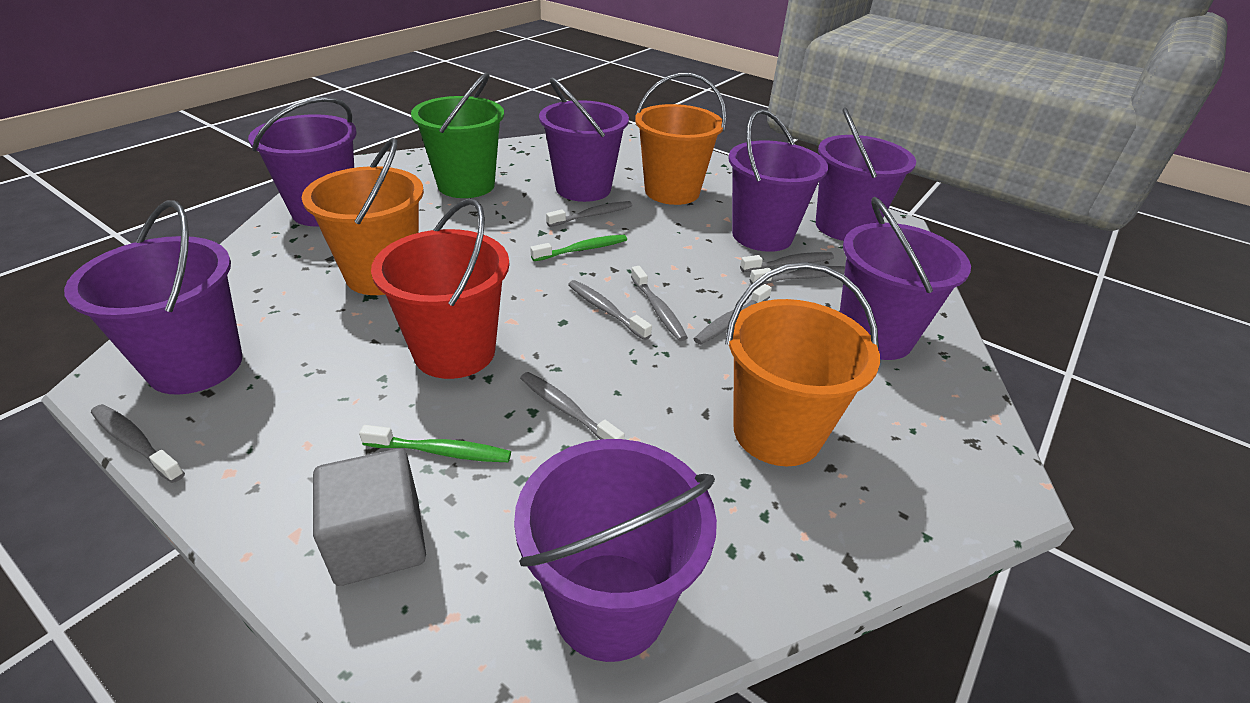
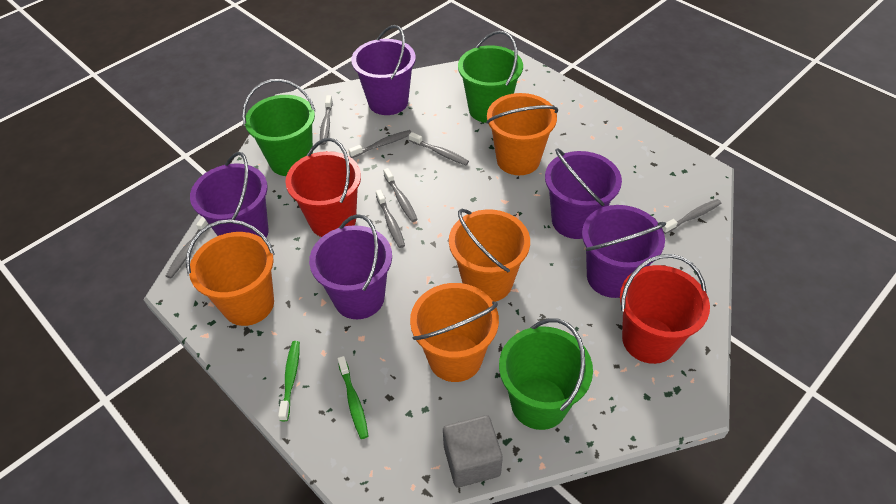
green bucket: [411,73,504,198] = 1 -> [242,79,315,176] [458,31,523,123] [499,318,593,430] = 3
grey toothbrush: [91,404,185,483] [520,372,625,440] [546,201,632,227] [568,280,652,340] [631,266,688,341] [694,284,772,345] [740,252,834,272] [750,266,845,285] = 8 -> [166,216,208,278] [320,95,333,145] [348,130,411,158] [376,189,405,248] [383,168,418,222] [409,132,469,165] [662,199,721,234] = 7
orange bucket: [302,138,424,295] [635,73,726,205] [725,262,880,466] = 3 -> [186,219,275,326] [410,283,499,382] [449,209,530,302] [486,93,558,175] = 4
purple bucket: [64,200,242,395] [248,97,357,227] [514,439,717,662] [539,77,629,202] [728,109,828,252] [816,108,916,241] [840,197,971,360] = 7 -> [190,152,269,238] [309,214,392,319] [351,25,416,115] [545,148,622,239] [582,205,666,298] = 5
red bucket: [371,198,510,379] = 1 -> [285,138,361,237] [620,254,710,364] = 2

